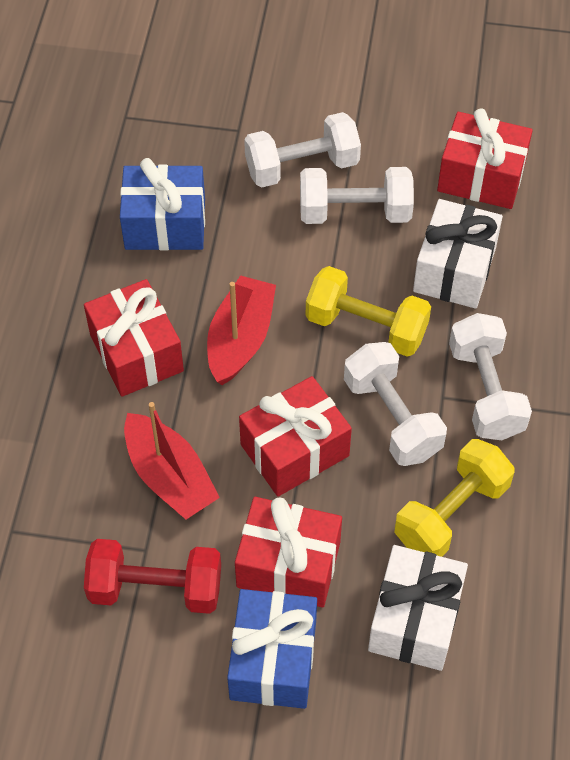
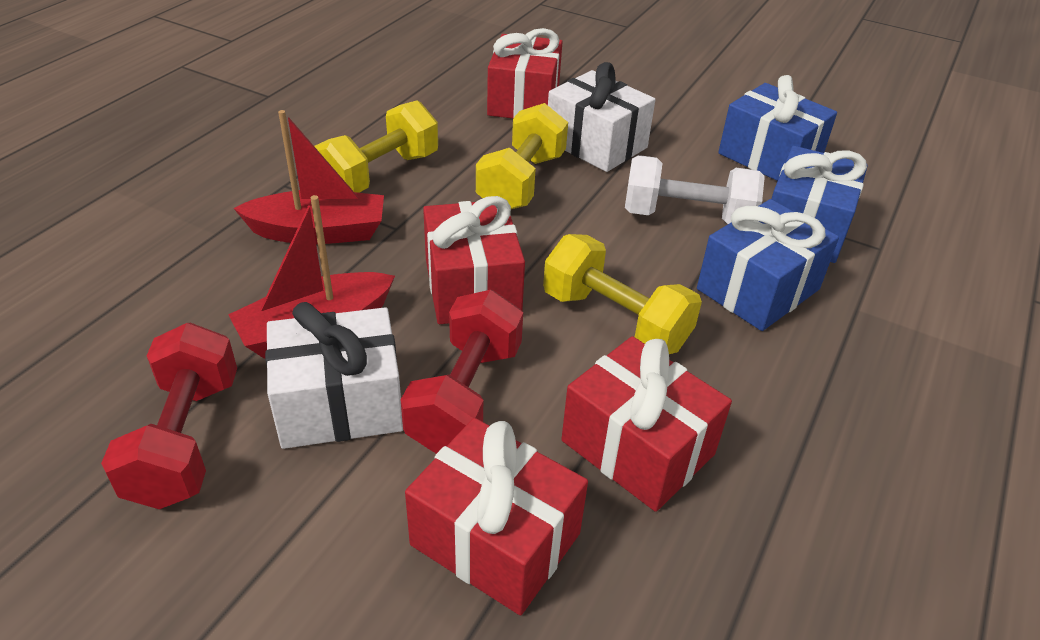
blue gift: [120,158,205,251] [227,589,317,709] = 2 -> [697,199,839,331] [718,75,837,181] [771,146,868,263] = 3
red dumbbell: [84,539,221,614] = 1 -> [101,323,237,509] [401,290,523,454] = 2
white dumbbell: [244,112,361,187] [300,167,414,224] [344,342,447,466] [449,313,532,440] = 4 -> [625,155,765,224] = 1
yellow dumbbell: [306,266,431,357] [394,439,514,557] = 2 -> [314,100,438,193] [476,103,568,209] [543,234,702,354] = 3

